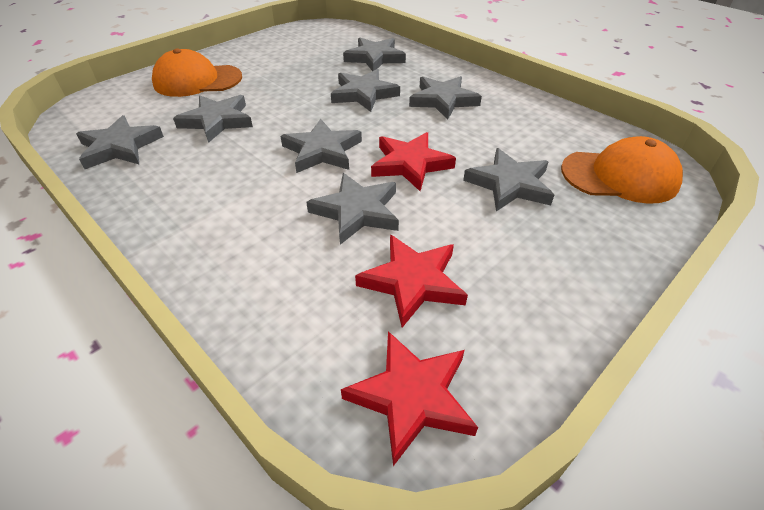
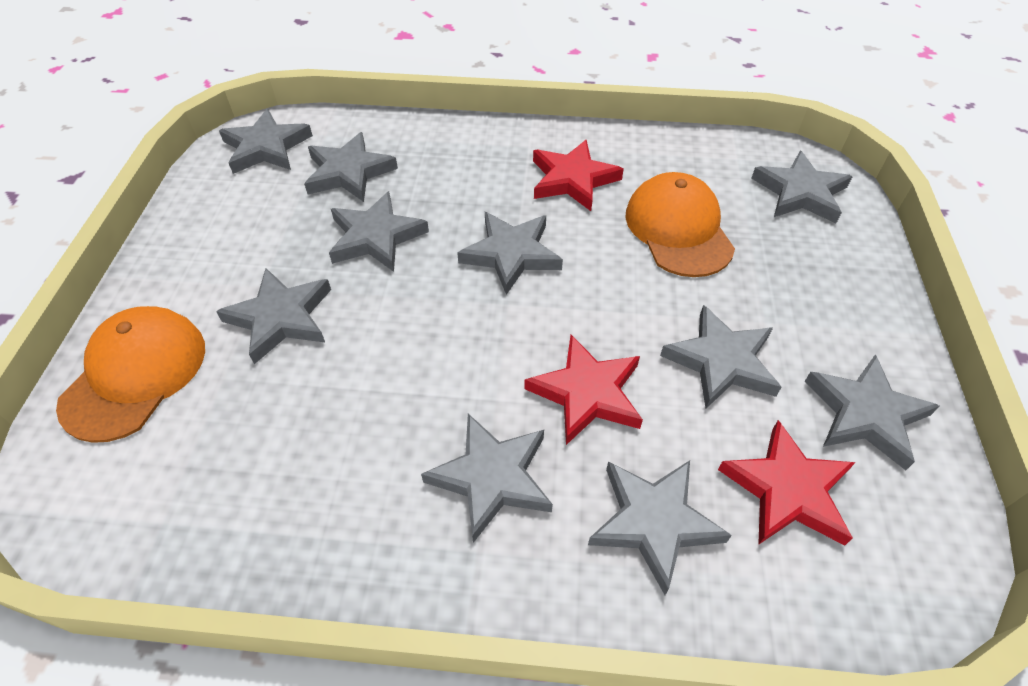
grey star: [76,115,164,169] [173,95,253,143] [280,118,362,173] [306,173,399,245] [331,69,400,112] [343,37,406,71] [409,76,482,119] [463,148,554,212] = 8 -> [216,268,331,364] [219,109,313,174] [304,132,398,202] [329,191,429,272] [421,414,553,543] [457,212,563,295] [588,460,732,595] [660,305,781,409] [751,151,853,223] [804,354,940,470] = 10

